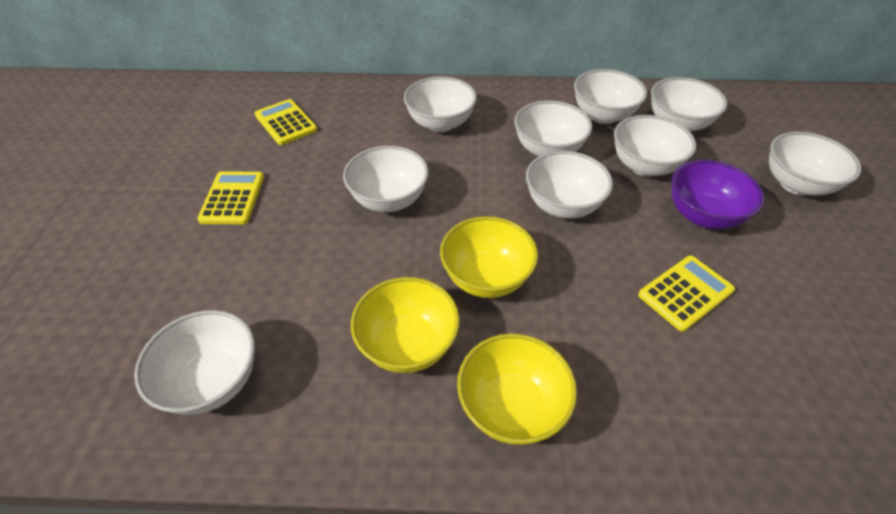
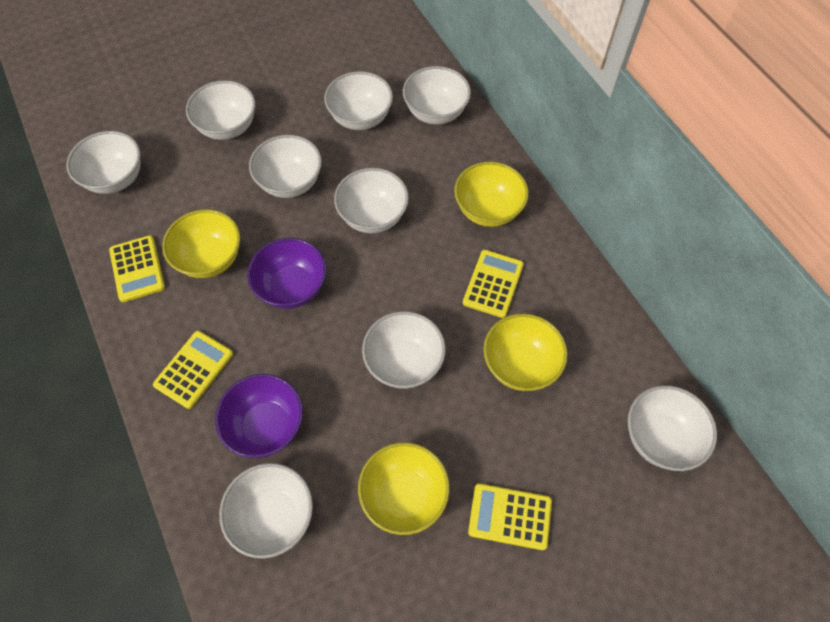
purple bowl: [671,160,764,229] = 1 -> [215,374,303,458] [247,238,326,309] = 2
yellow bowl: [351,277,460,373] [440,216,538,298] [457,333,577,445] = 3 -> [162,209,240,278] [358,442,450,535] [454,162,529,227] [483,314,568,391] = 4
yellow calculator: [197,171,264,224] [255,99,317,145] [638,255,735,332] = 3 -> [109,235,165,302] [153,331,233,409] [463,250,524,318] [468,483,552,550] = 4

